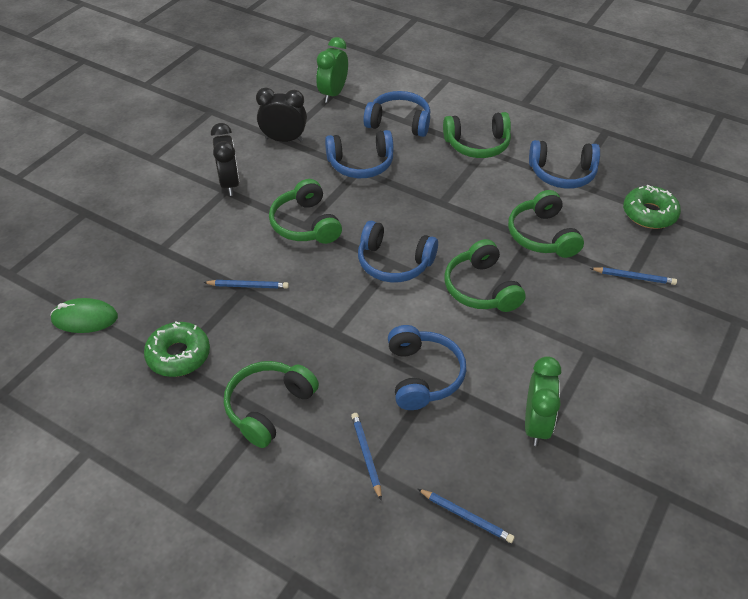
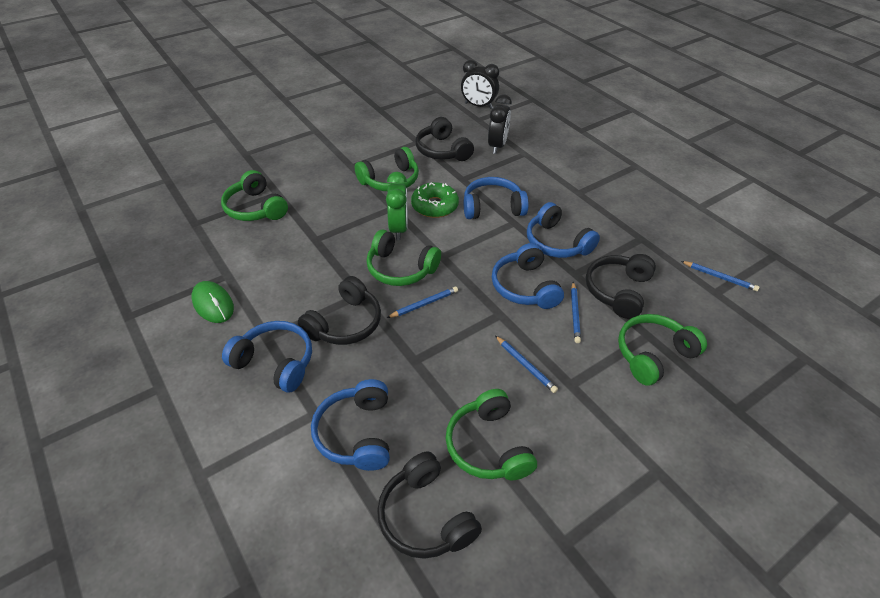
black headphones: none = 0 -> [298,276,381,345] [377,451,482,559] [415,117,474,161] [586,254,656,319] = 4
green clock: [316,37,348,103] [525,356,561,446] = 2 -> [386,172,408,240] = 1
green donut: [144,321,210,377] [623,185,681,229] = 2 -> [411,182,459,218] = 1

